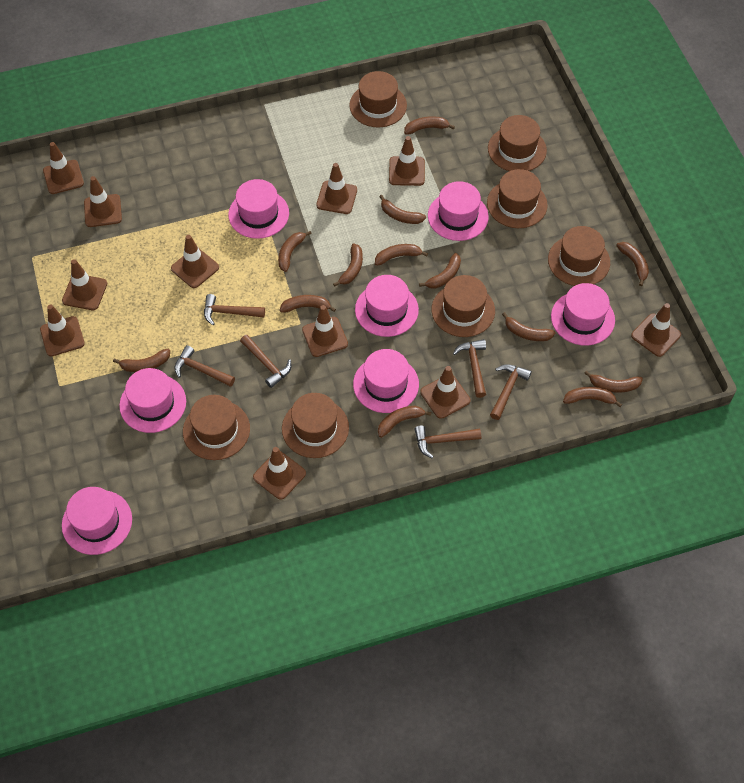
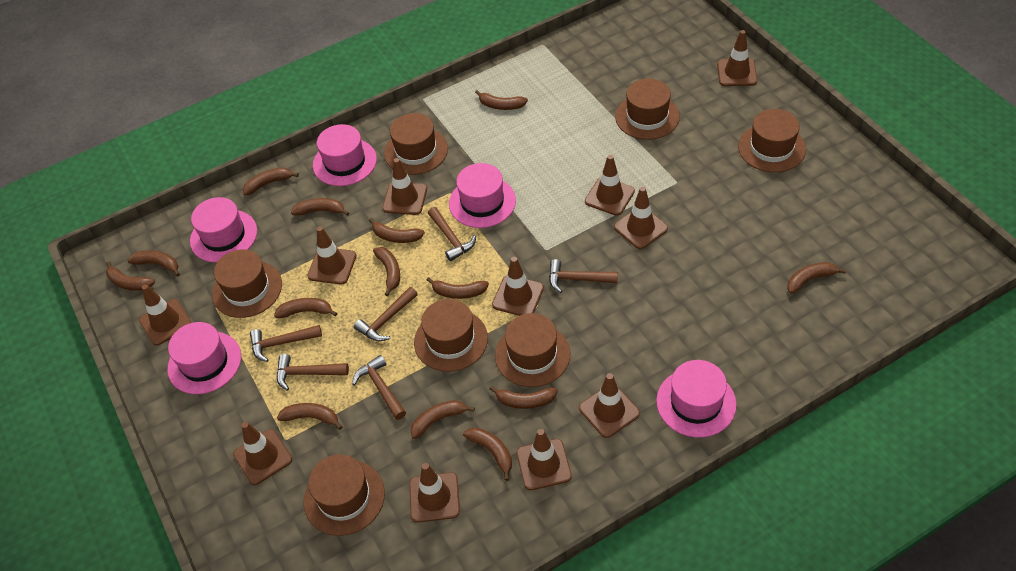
brown banana: [113,349,170,372] [278,231,312,272] [280,295,336,313] [333,243,363,287] [375,244,428,266] [378,406,431,438] [379,195,426,224] [404,116,455,134] [419,253,461,288] [502,312,555,341] [563,387,622,407] [584,371,643,393] [616,242,649,286] = 13 -> [106,261,155,291] [127,250,180,276] [243,168,299,195] [274,298,337,318] [277,403,343,430] [291,198,349,216] [369,218,425,243] [373,247,400,296] [410,400,475,439] [427,277,489,299] [463,427,512,481] [475,90,528,110] [489,386,558,409] [787,262,846,294] = 14
pink hat: [62,487,132,555] [119,368,186,433] [228,179,289,239] [353,349,419,413] [355,275,419,337] [428,181,489,241] [551,283,615,346] = 7 -> [167,322,241,394] [190,197,257,263] [313,124,377,186] [449,163,516,228] [656,360,737,438] = 5

